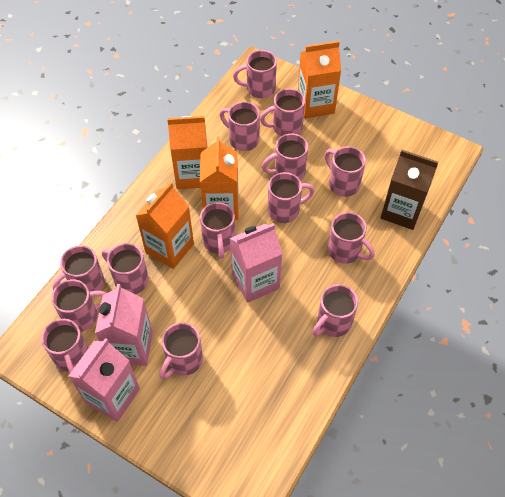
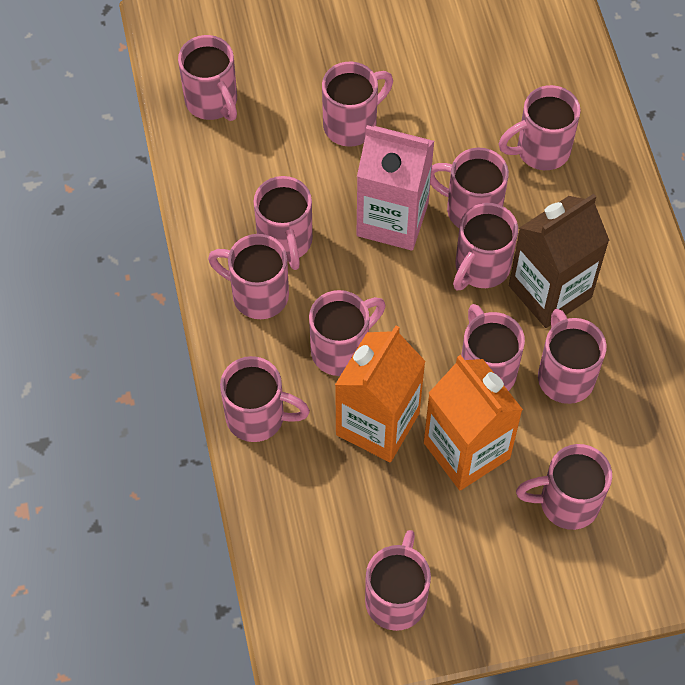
orange carton: [136,182,194,269] [167,116,208,189] [200,136,238,220] [298,41,341,118] = 4 -> [335,325,426,462] [424,355,523,490] = 2
pink carton: [68,338,140,422] [95,284,153,366] [230,223,283,303] = 3 -> [356,125,434,250] = 1
pink mug: [41,319,88,373] [51,279,107,331] [53,245,104,292] [102,243,149,294] [159,323,203,380] [200,202,235,259] [220,102,260,151] [233,50,277,98] [260,88,305,136] [262,134,308,181] [268,172,315,223] [312,284,358,337] [325,146,366,197] [328,212,375,264] = 14 -> [178,35,237,121] [208,234,289,319] [220,356,310,442] [253,176,313,270] [309,290,385,376] [322,62,393,147] [365,530,431,631] [430,148,509,228] [453,203,518,290] [461,304,525,391] [499,85,581,170] [516,444,612,530] [538,309,607,404] = 13

